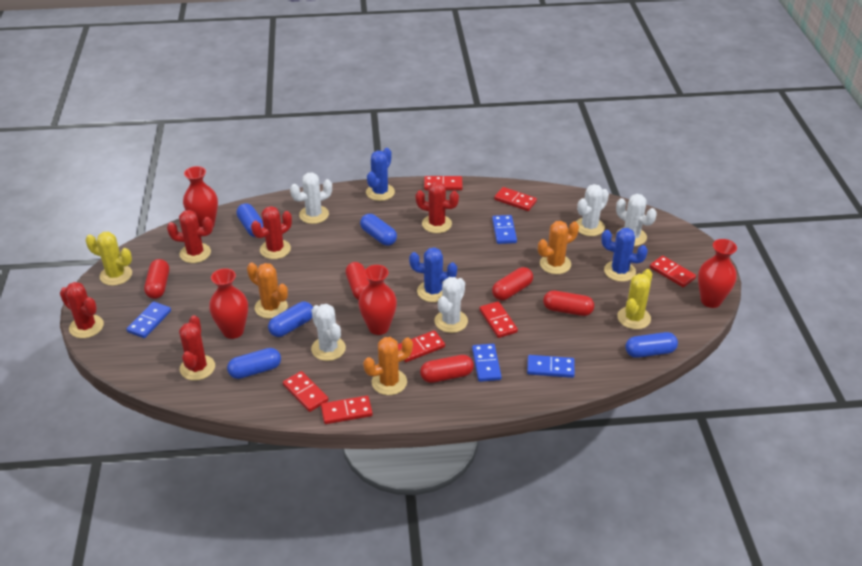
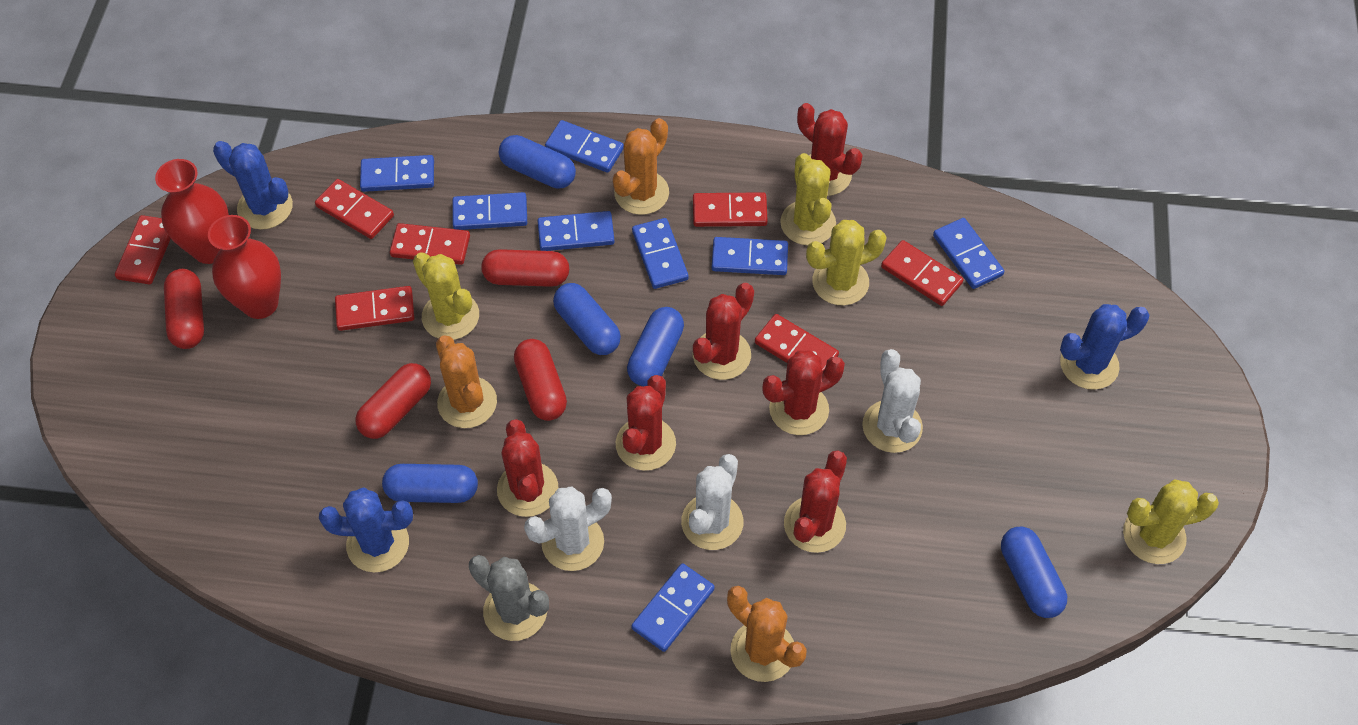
blue domino: [127,302,171,338] [472,344,502,382] [492,215,517,244] [527,355,575,378] = 4 -> [360,155,434,192] [453,192,527,230] [537,211,615,251] [545,120,624,173] [631,563,715,652] [632,218,689,289] [712,237,788,275] [933,218,1004,289] = 8
grey cactus: none = 0 -> [469,555,549,641] = 1
red cactus: [60,282,104,338] [167,210,213,263] [179,315,215,381] [251,206,292,259] [415,182,459,233] = 5 -> [497,419,558,517] [616,375,676,471] [693,283,754,380] [762,350,845,435] [784,450,847,553] [797,103,862,196] = 6
red capsule: [144,259,169,299] [345,262,370,300] [420,355,474,383] [492,267,533,301] [543,291,594,316] = 5 -> [164,269,204,349] [355,363,431,439] [481,249,569,287] [514,339,567,421] = 4
red vase: [183,166,218,228] [209,268,248,339] [358,265,397,335] [698,239,737,308] = 4 -> [155,159,229,264] [208,215,281,319] = 2
white cactus: [290,172,332,224] [311,304,346,361] [434,277,468,333] [576,184,609,236] [616,194,657,246] = 5 -> [524,486,612,571] [681,454,743,550] [862,349,923,453] = 3
yellow cactus: [85,232,132,286] [617,269,652,330] = 2 -> [413,252,479,340] [780,153,836,246] [806,220,887,305] [1123,479,1219,564] = 4

